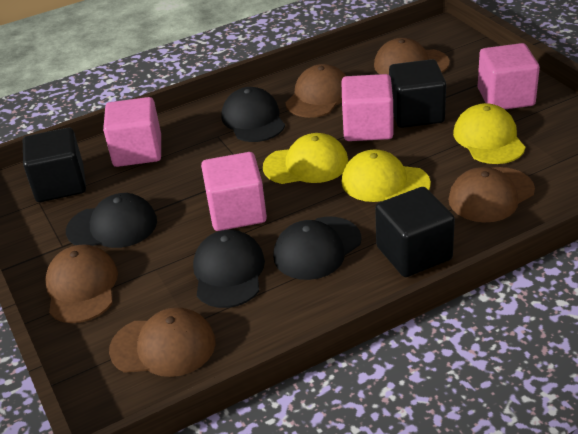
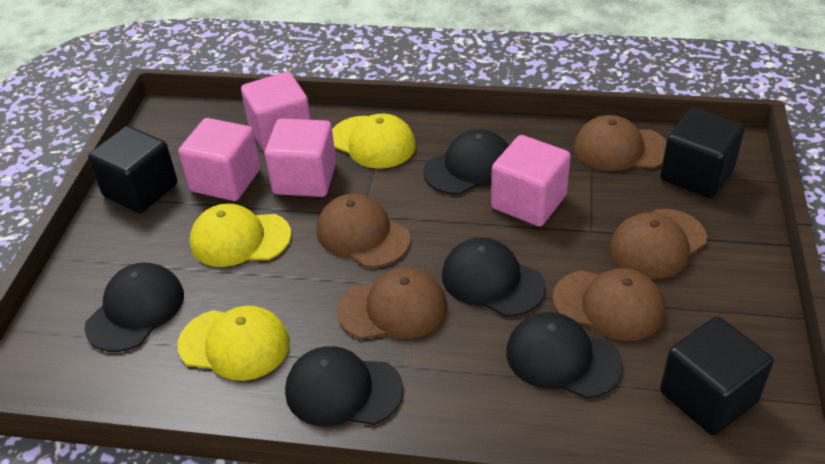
black cap: [66,193,157,248] [193,230,265,308] [221,87,285,142] [273,217,362,280] = 4 -> [84,263,184,352] [285,346,403,426] [423,129,509,195] [442,237,546,317] [506,312,623,399] = 5

